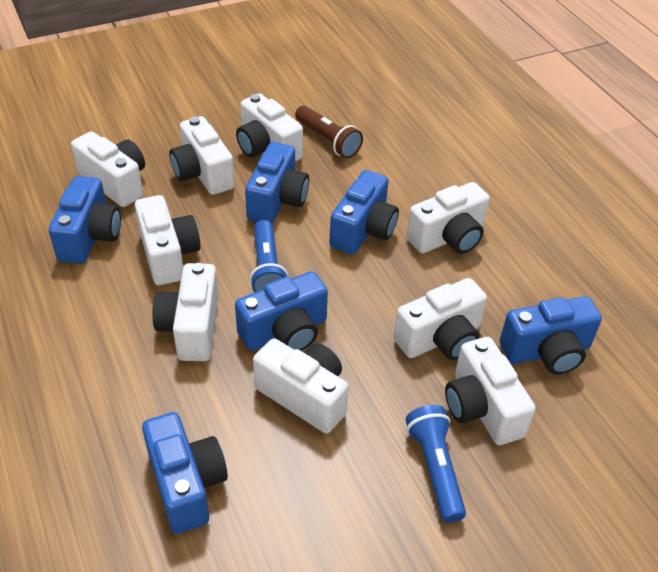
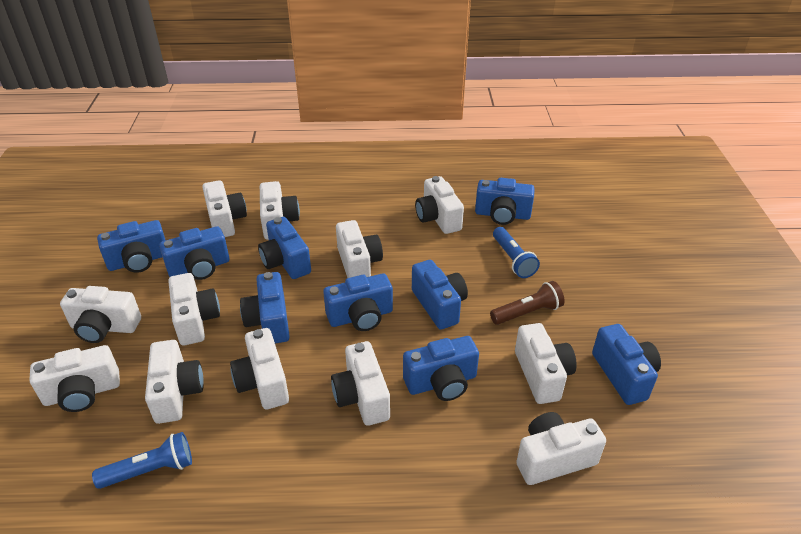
blue camera: [49,176,121,264] [142,412,228,534] [235,271,328,351] [245,142,309,224] [329,170,399,255] [500,296,602,375] = 6 -> [97,220,166,273] [159,226,229,280] [240,272,290,343] [258,217,311,279] [323,273,393,331] [403,336,479,401] [412,260,468,330] [475,178,535,225] [592,324,661,405] = 9
white camera: [71,131,145,207] [135,195,201,285] [153,263,218,361] [169,116,235,195] [236,93,303,162] [253,338,348,433] [394,278,487,360] [407,182,490,254] [445,337,536,445] = 9 -> [29,345,120,412] [60,286,141,343] [145,340,204,424] [168,273,220,346] [202,180,247,237] [230,328,289,410] [260,181,300,240] [331,341,390,426] [336,220,383,278] [415,176,464,234] [515,323,577,404] [516,412,606,485] = 12

